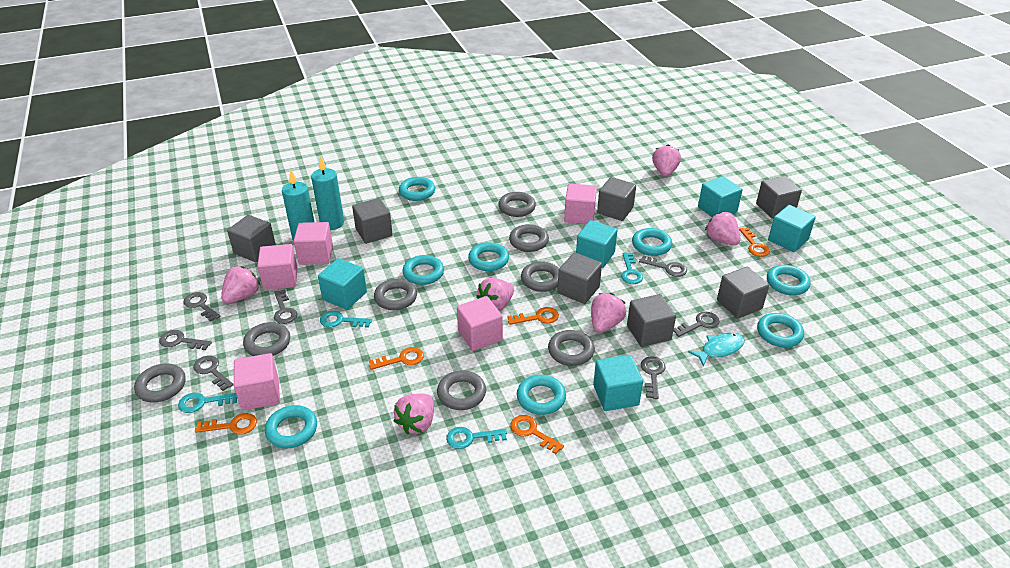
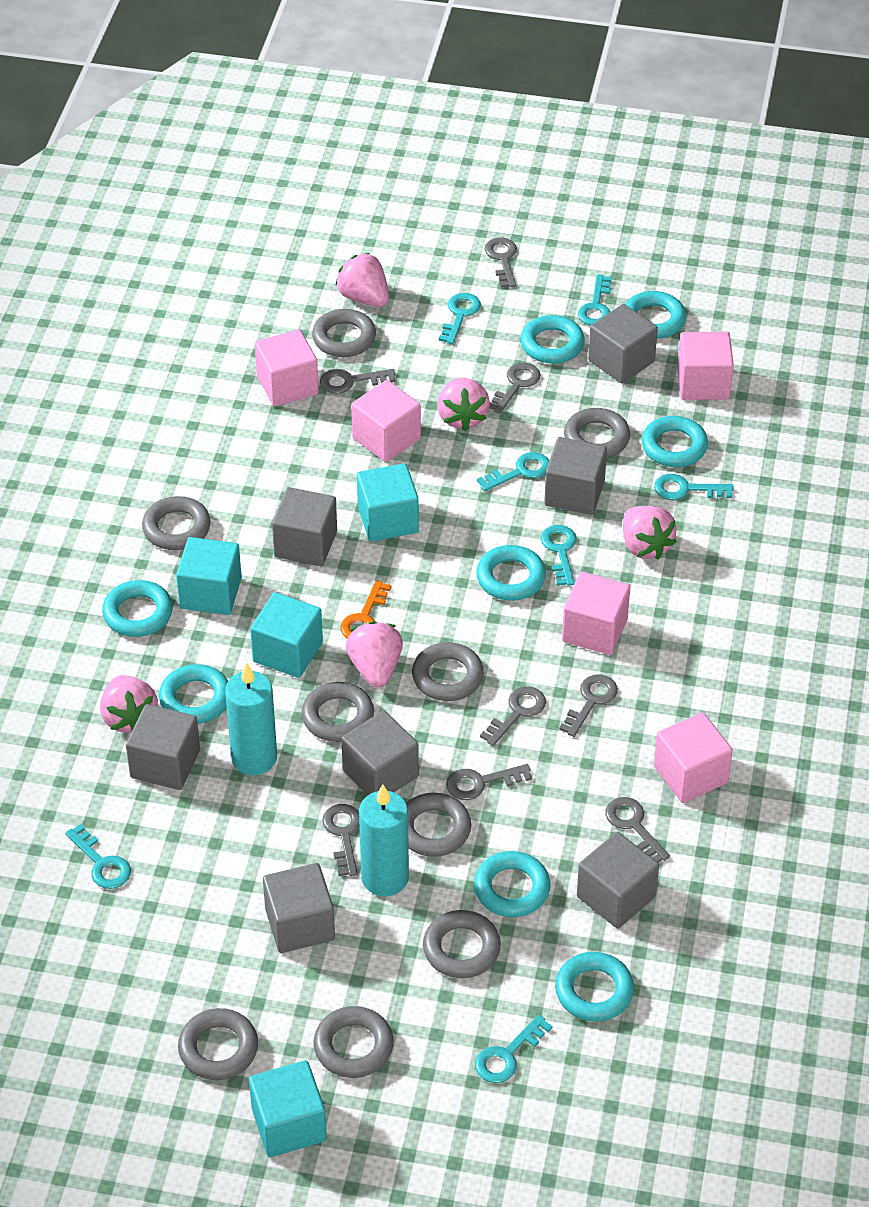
grey key: [159,330,212,350] [183,292,220,322] [193,356,234,391] [274,289,297,324] [639,255,687,277] [641,356,666,399] [673,312,719,337] = 7 -> [320,369,395,394] [322,804,359,876] [446,764,532,800] [480,686,546,746] [484,237,517,287] [489,363,541,414] [559,674,618,737] [605,797,670,862] = 8
grey ring: [134,363,186,403] [243,322,290,356] [374,279,417,310] [437,371,486,410] [498,192,536,217] [509,224,549,252] [521,261,559,292] [548,330,595,366] = 8 -> [142,496,211,550] [178,1008,258,1080] [301,682,374,742] [312,309,376,357] [313,1006,394,1078] [406,793,471,857] [412,642,484,701] [423,910,501,978] [564,408,630,458] = 9
orange key: [195,413,257,435] [369,347,424,370] [507,307,559,325] [510,415,564,454] [739,228,770,257] = 5 -> [340,580,391,639] = 1
pink strawberry: [221,266,261,304] [394,394,434,435] [476,278,514,311] [591,293,626,333] [652,144,681,176] [705,212,741,245] = 6 -> [100,675,158,733] [335,253,389,307] [346,621,403,687] [437,378,490,431] [623,506,677,560] = 5
turquoise cube: [318,258,367,310] [576,220,618,268] [593,355,643,411] [698,176,743,217] [768,205,816,252] = 5 -> [176,537,242,615] [249,1060,327,1157] [250,592,323,678] [357,463,419,542] = 4
turquoise fish: [688,333,744,367] = 1 -> none = 0
turquoise key: [178,393,237,413] [320,311,372,328] [446,427,507,449] [621,253,643,284] = 4 -> [65,824,131,889] [439,293,481,344] [475,1014,552,1083] [477,452,549,491] [541,525,577,586] [578,274,612,325] [654,474,734,500] = 7

